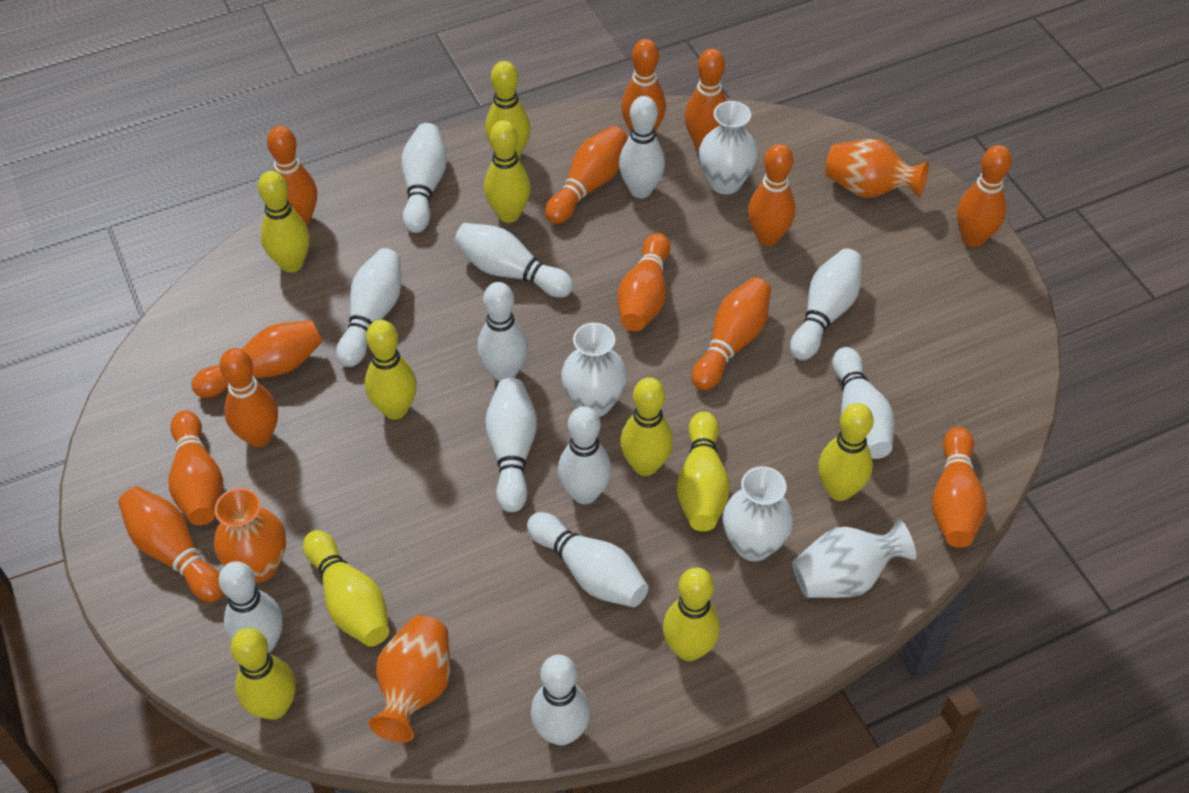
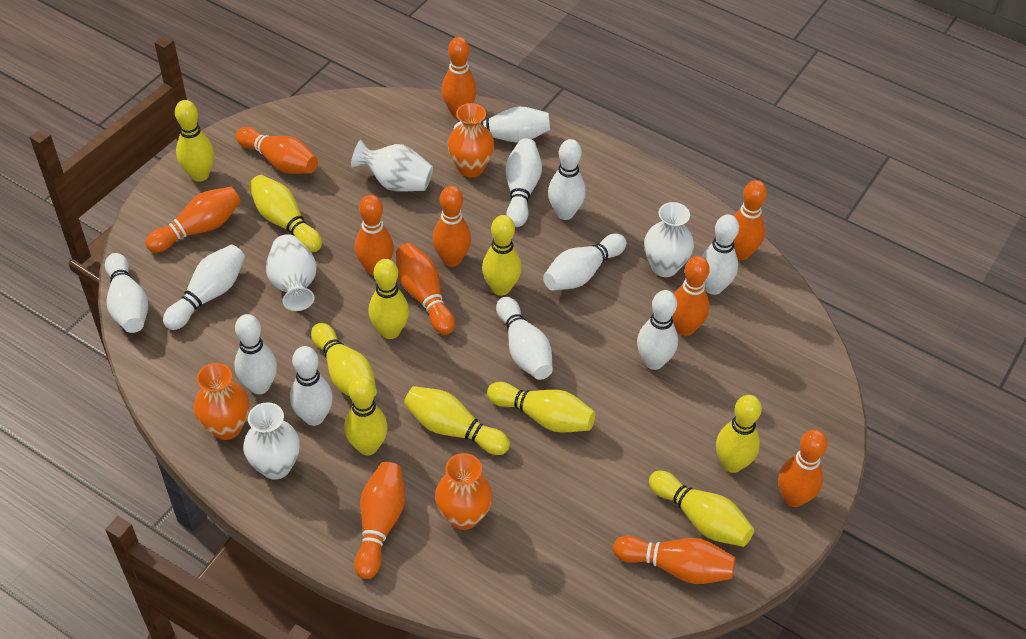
orange bowling pin: [118,487,224,602] [169,410,223,525] [191,320,323,398] [220,348,278,447] [267,126,317,225] [545,126,628,224] [617,233,670,331] [621,39,666,132] [685,49,727,149] [692,277,771,390] [748,144,796,246] [932,427,987,548] [957,145,1012,247] = 13 -> [145,187,241,253] [236,127,318,174] [354,462,405,579] [355,195,394,276] [396,243,455,335] [432,186,471,267] [441,37,477,117] [613,536,736,584] [672,256,710,336] [734,180,767,261] [778,430,828,507] = 11
white bowling pin: [219,561,283,653] [336,248,401,367] [401,123,447,233] [454,223,574,297] [477,282,528,381] [485,378,537,512] [527,512,649,607] [531,654,590,746] [558,406,611,504] [619,96,665,198] [790,248,862,360] [832,347,895,459] = 12 -> [105,253,148,333] [163,244,245,330] [234,314,277,394] [290,346,333,426] [454,107,550,143] [496,297,553,380] [505,138,542,227] [543,233,627,290] [548,139,586,220] [637,290,678,370] [702,214,739,295] = 11

